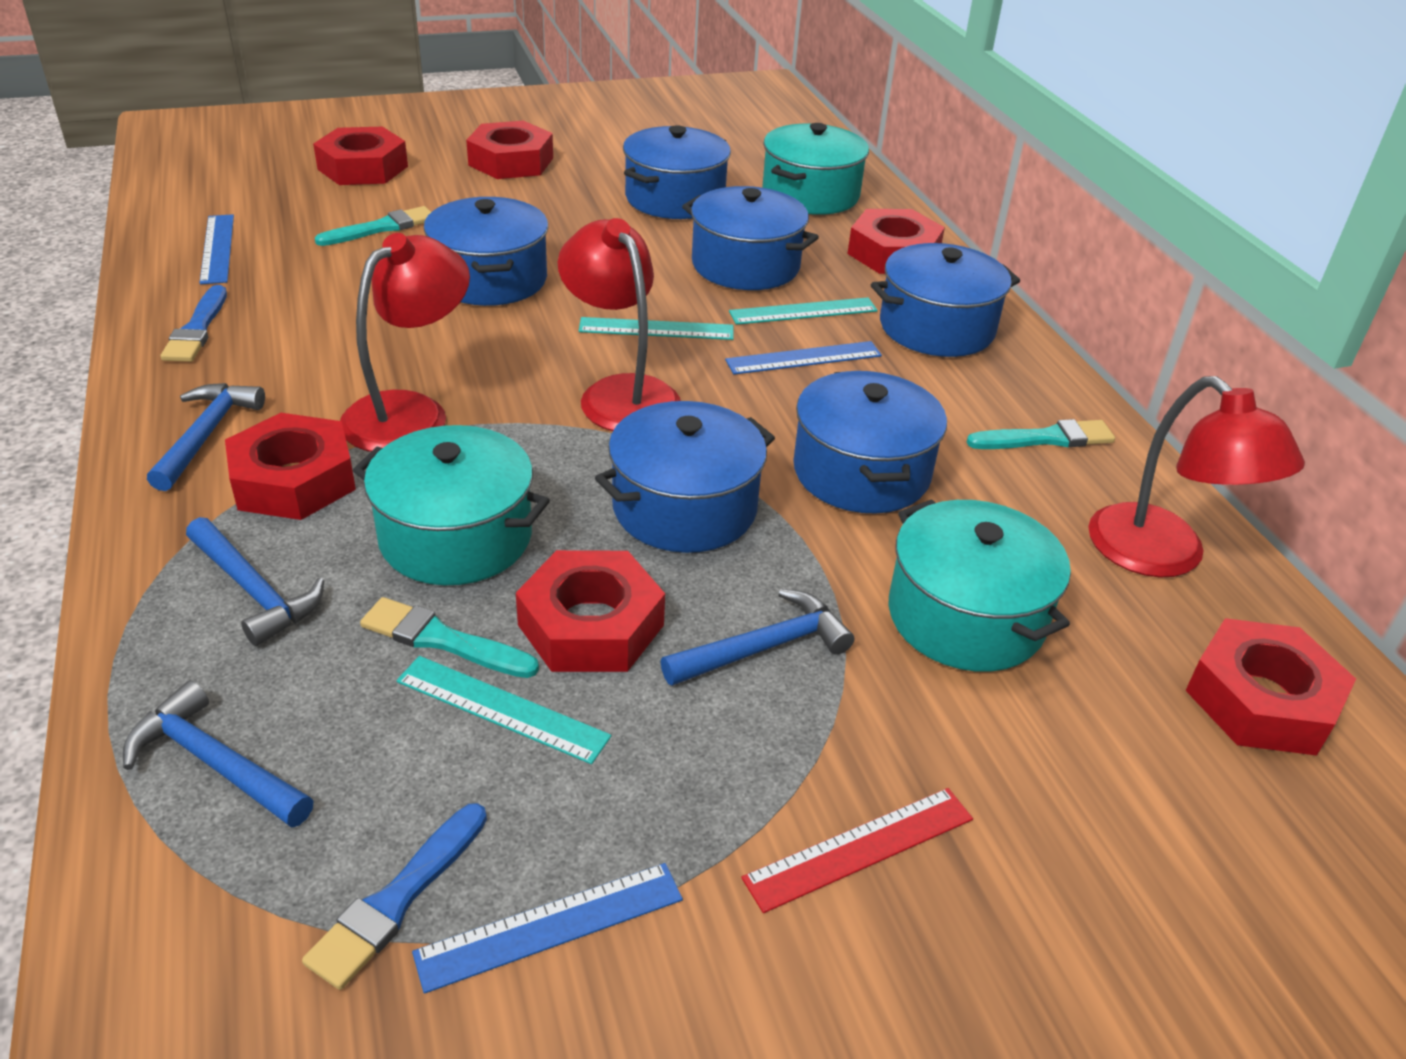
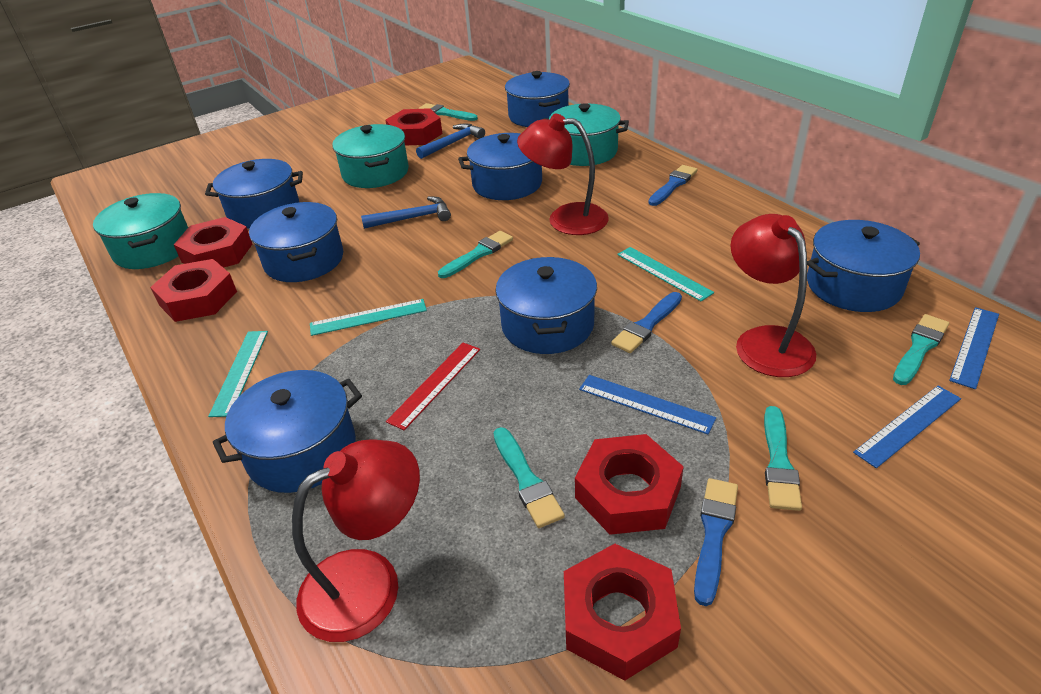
blue brush: [160,285,227,362] [302,803,487,990] = 2 -> [611,292,682,353] [648,165,698,206] [694,478,738,606] = 3
blue hammer: [123,681,314,828] [147,383,265,491] [186,517,324,646] [661,589,854,686] = 4 -> [361,196,451,229] [416,123,485,159] = 2
blue pot: [424,197,548,306] [595,401,775,553] [623,125,731,219] [682,186,819,290] [793,371,947,513] [871,243,1020,357] = 6 -> [205,159,303,229] [213,370,362,493] [249,202,343,282] [458,133,542,200] [495,257,597,354] [505,71,570,127] [807,220,920,312] = 7
red nut: [225,413,356,520] [313,127,408,185] [466,121,553,179] [516,550,665,672] [848,209,945,274] [1185,618,1356,756] = 6 -> [150,259,237,322] [174,217,252,268] [386,108,443,146] [564,544,681,681] [575,434,684,535] = 5
turquoise brush: [315,206,431,246] [360,597,539,678] [967,419,1115,449] = 3 -> [418,103,478,121] [438,231,513,278] [493,427,565,528] [764,406,802,511] [893,314,949,385] = 5

